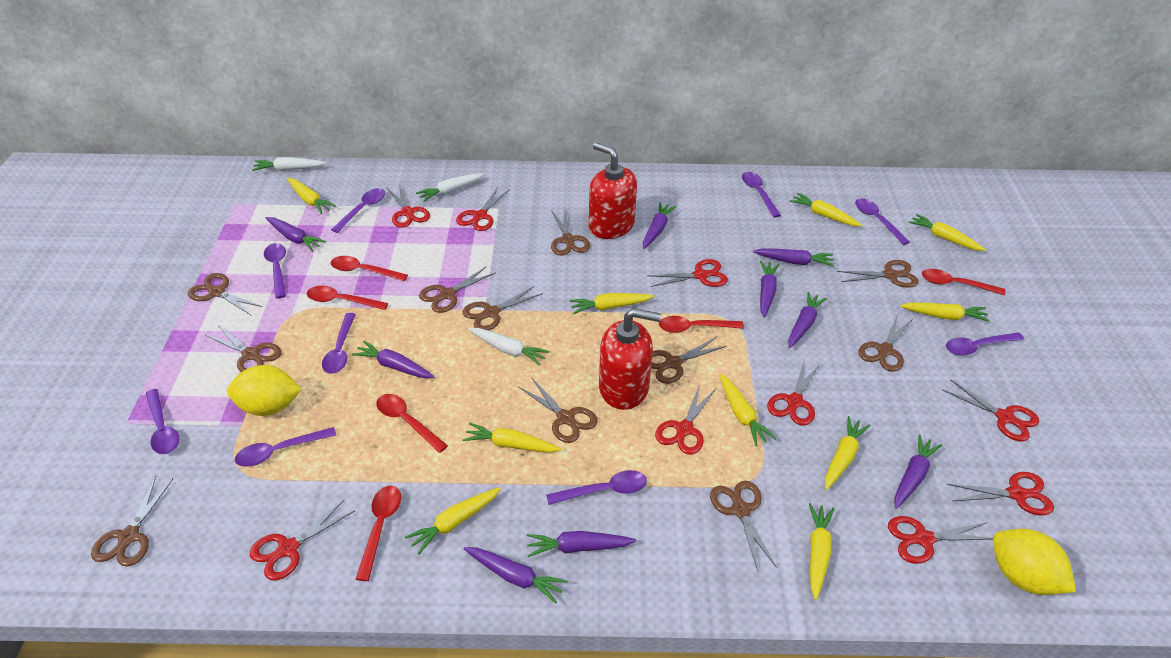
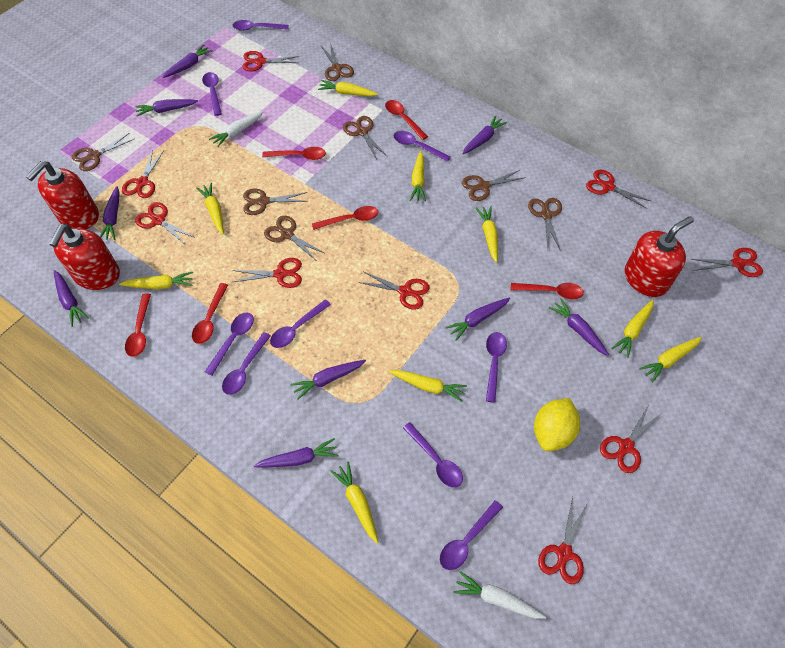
brown scissors: [91,477,173,567] [188,273,263,315] [205,324,281,372] [419,266,496,313] [462,286,543,331] [518,377,598,443] [551,210,590,256] [651,337,727,384] [710,481,777,571] [837,260,919,288] [859,314,913,372] = 11 -> [72,133,134,171] [243,188,308,215] [264,216,326,260] [321,42,354,81] [343,116,388,159] [462,170,526,201] [528,198,562,251] = 7
red soap dispenser: [589,142,637,239] [599,308,661,410] = 2 -> [26,161,99,229] [49,224,120,290] [625,216,694,297] = 3
white carrot: [252,157,326,171] [416,173,485,202] [468,328,550,366] = 3 -> [209,111,263,147] [453,571,546,619] = 2
yellow carrot: [287,178,336,214] [405,487,501,555] [463,423,562,453] [569,293,654,314] [719,374,776,446] [790,193,862,226] [809,503,835,600] [825,416,870,490] [900,303,990,322] [909,214,986,251] = 10 -> [119,272,193,289] [196,183,224,234] [318,80,378,96] [331,462,378,543] [389,370,467,402] [410,151,426,201] [476,206,498,263] [611,300,654,358] [639,337,702,383] = 9
yellow lemon: [227,365,302,416] [993,529,1076,595] = 2 -> [534,398,580,451] = 1

